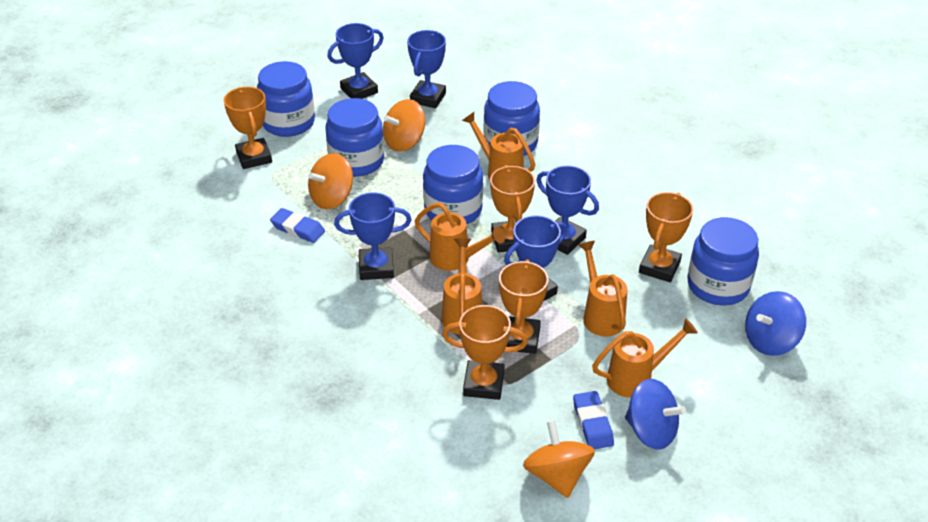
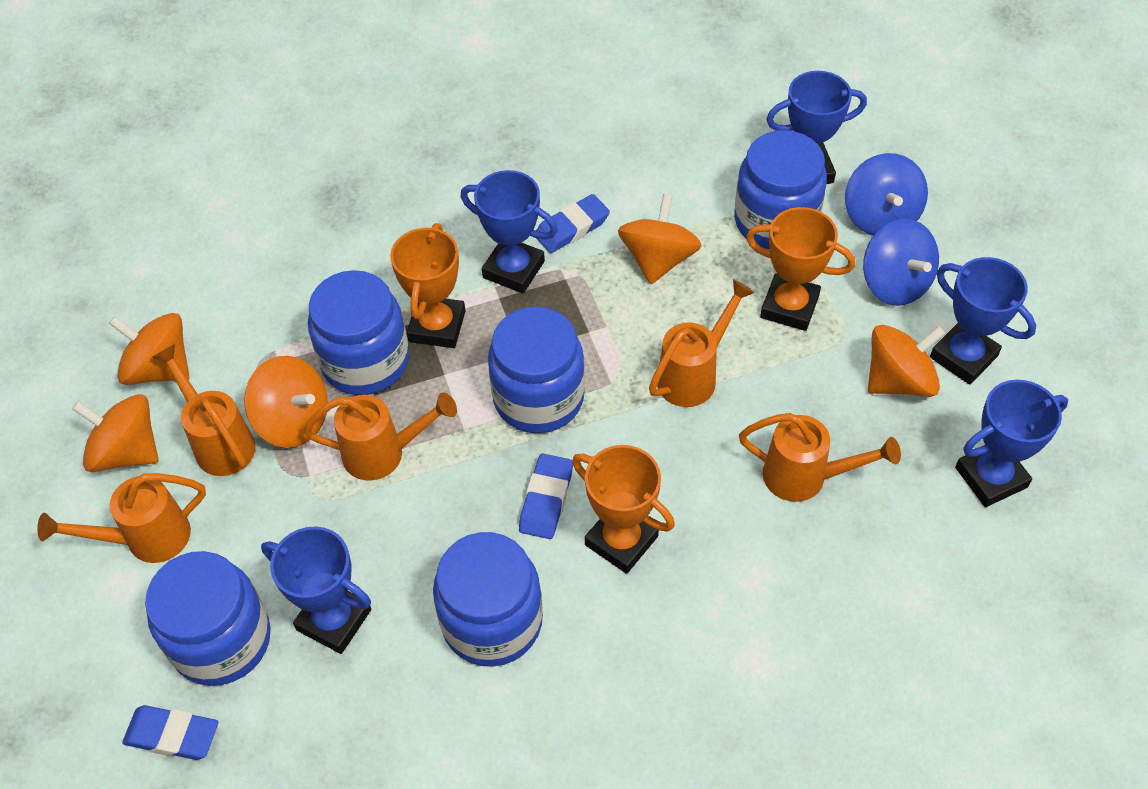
blue eraser: [270,208,325,243] [573,391,614,449] = 2 -> [122,705,218,760] [519,454,573,539] [536,194,610,253] = 3
orange spinning top: [308,153,353,209] [383,99,425,152] [523,421,595,498] = 3 -> [72,394,159,472] [109,313,189,385] [244,356,328,448] [618,194,702,284] [868,325,945,397] = 5
orange trophy: [224,87,272,169] [442,305,528,400] [490,165,535,253] [499,259,548,354] [639,192,693,282] = 5 -> [390,223,465,348] [572,445,675,574] [746,207,855,331] = 3

